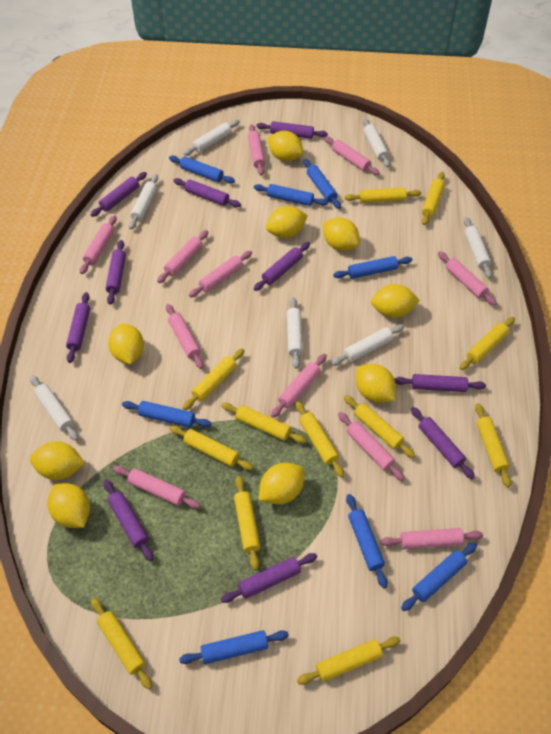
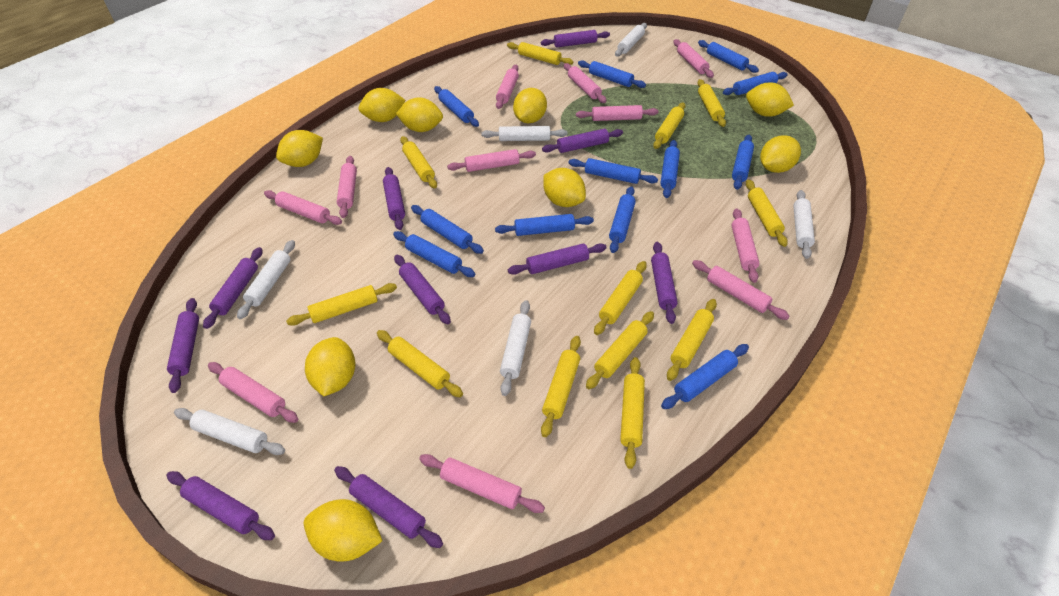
blue rolling pin: [122,401,212,428] [169,156,235,183] [179,630,289,664] [254,184,328,206] [304,159,341,209] [333,256,412,279] [346,494,387,588] [401,542,477,611] = 8 -> [393,231,475,277] [411,205,484,254] [434,86,479,127] [495,214,594,236] [568,158,658,184] [578,60,646,88] [609,186,636,253] [660,140,680,198] [661,344,749,409] [698,40,759,73] [723,72,788,95] [732,135,754,190] = 12
white rolling pin: [30,375,78,441] [129,174,158,229] [183,120,240,156] [287,297,303,369] [331,324,404,366] [363,118,390,167] [464,217,492,278] = 7 -> [174,408,285,455] [237,240,295,319] [481,126,568,141] [500,300,531,396] [615,23,647,56] [793,190,815,259] = 6

